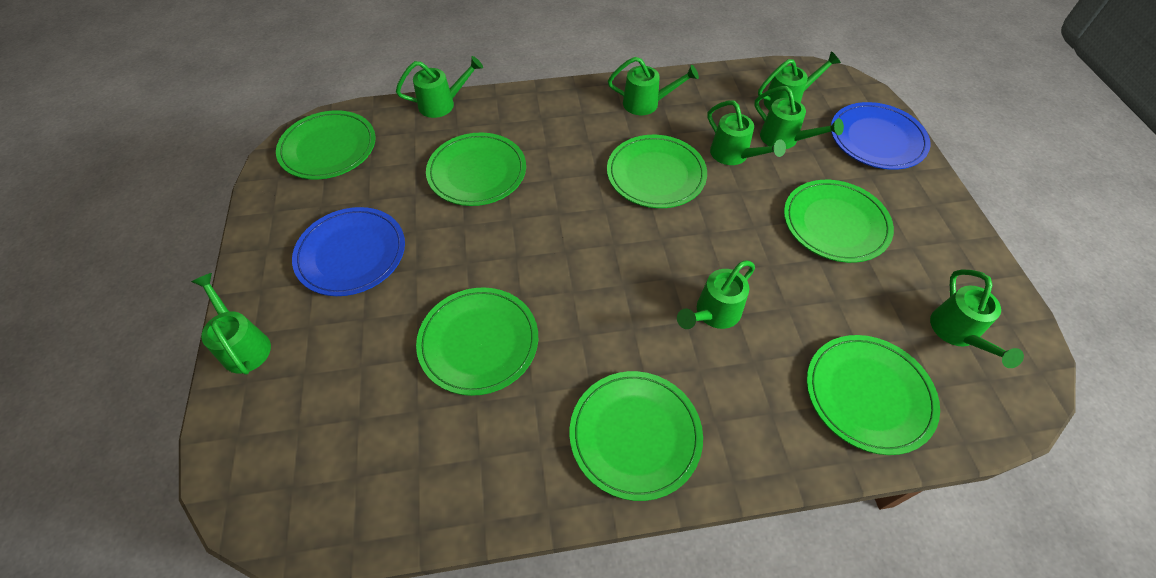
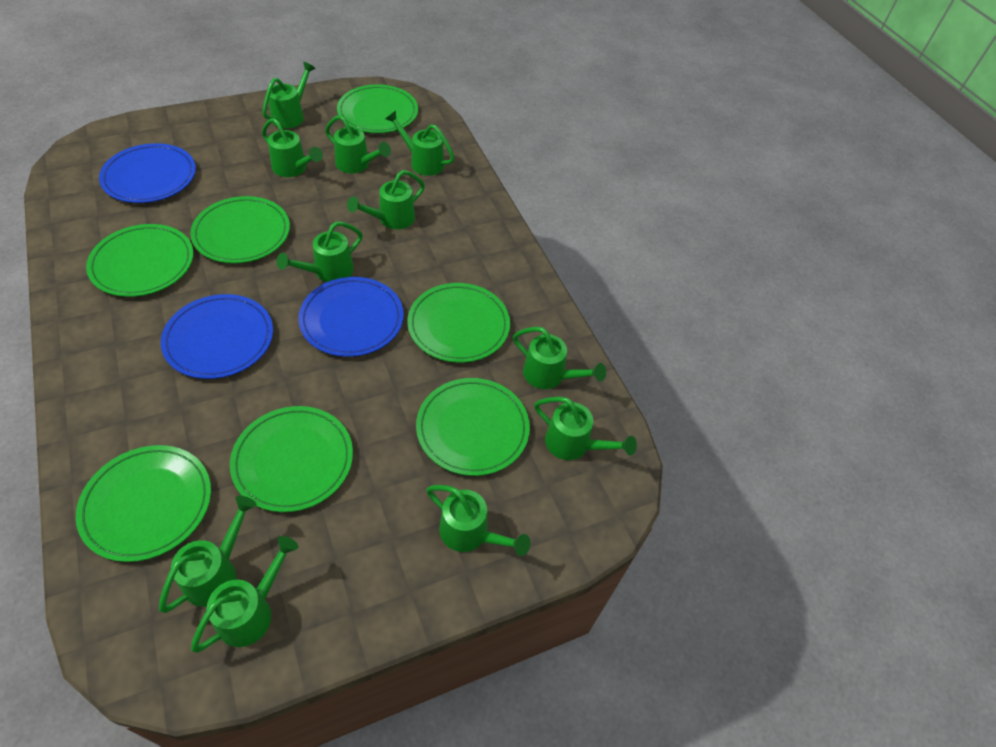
blue plate: [292,207,405,296] [831,102,930,170] = 2 -> [99,143,196,203] [161,294,273,379] [298,277,404,357] = 3
green watering can: [191,273,271,375] [396,56,483,118] [608,57,699,115] [677,261,755,329] [708,100,786,165] [754,86,844,149] [758,51,841,110] [930,269,1024,368] = 8 -> [159,496,257,613] [191,536,298,652] [262,62,316,129] [262,118,323,177] [276,221,363,282] [325,115,391,173] [347,170,425,229] [386,111,455,176] [426,485,530,556] [513,327,606,389] [534,397,637,460] = 11

